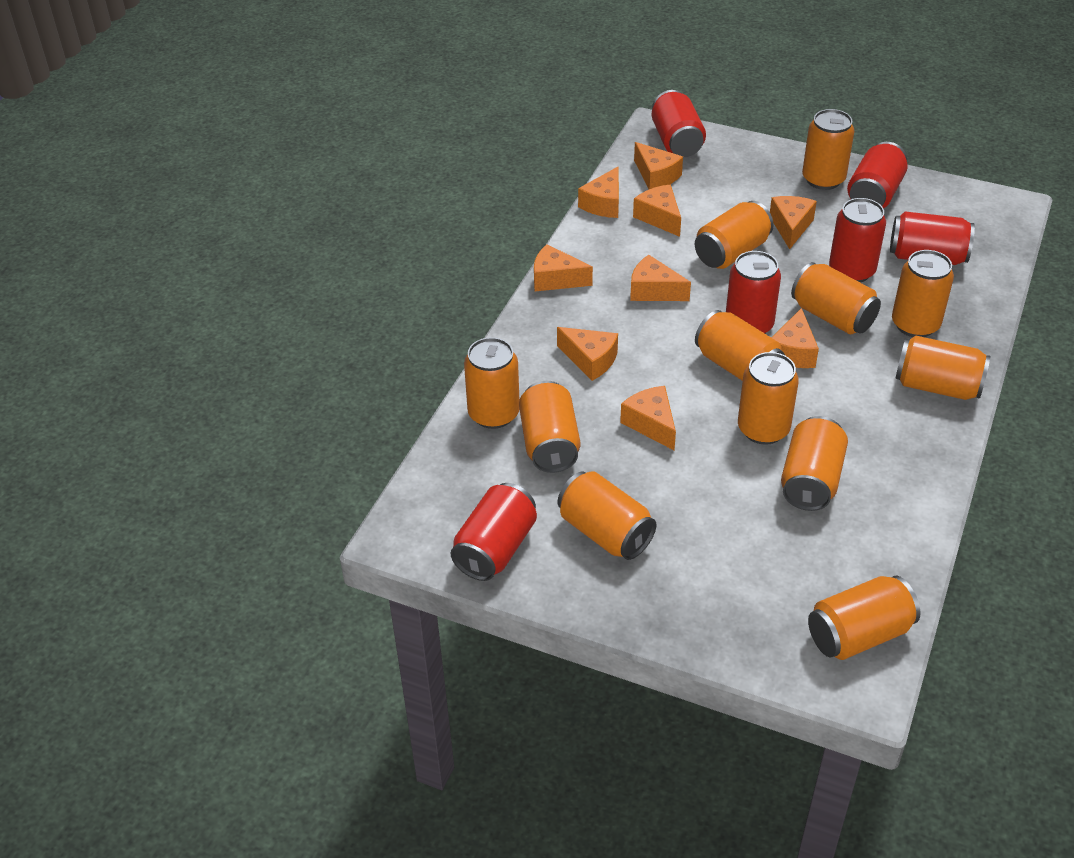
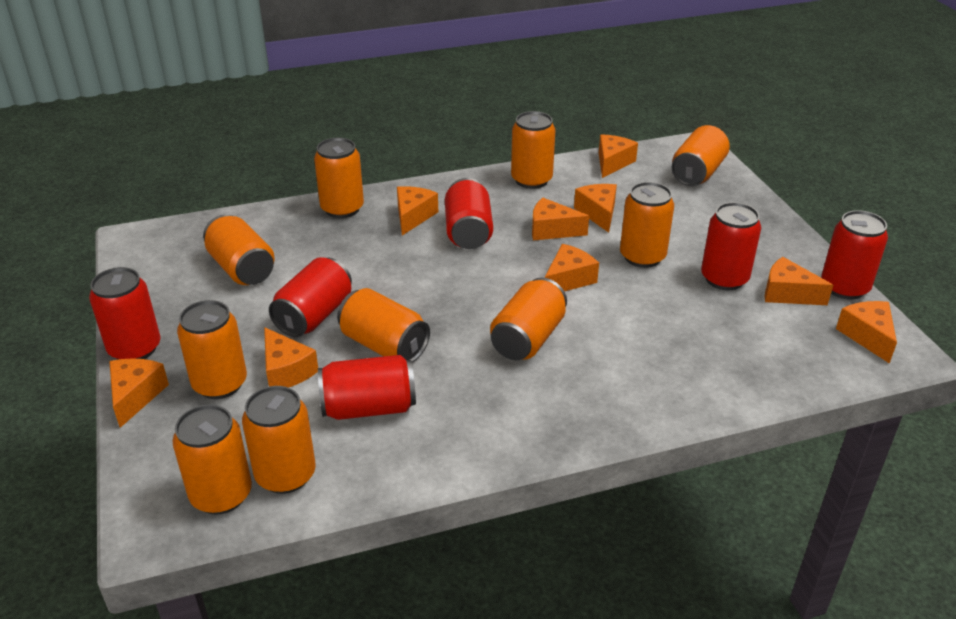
orange can: [464,337,519,429] [519,381,580,473] [558,471,657,560] [695,201,774,269] [695,310,785,381] [738,352,799,445] [781,416,848,511] [791,262,881,334] [802,109,854,190] [808,576,920,660] [892,250,954,337] [895,336,990,400] = 12 -> [172,404,252,515] [177,300,247,399] [203,214,275,285] [242,386,316,494] [314,138,364,218] [337,288,430,362] [490,277,567,360] [511,111,555,189] [620,182,674,268] [672,125,730,186] = 10

